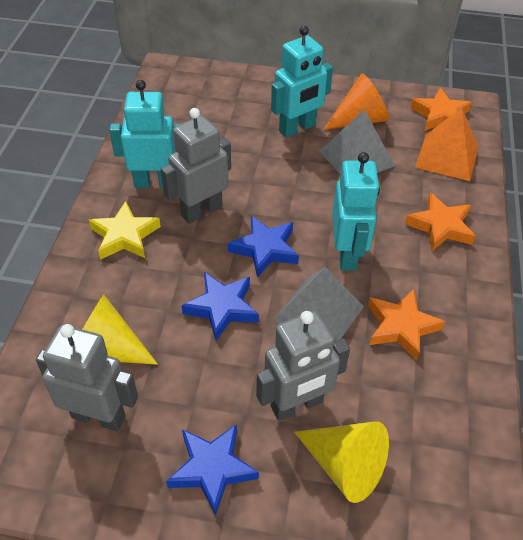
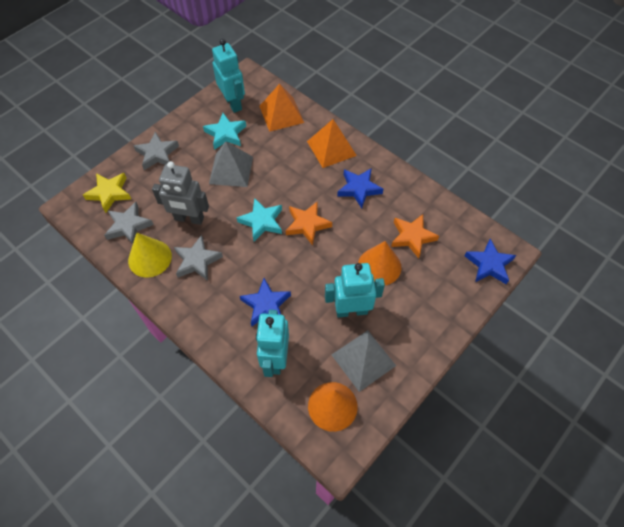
grey robot: [36,324,138,432] [161,108,231,224] [256,311,350,421] = 3 -> [152,161,209,225] = 1
grey star: none = 0 -> [104,202,154,244] [134,132,179,170] [174,235,223,281] = 3
orange cone: [323,73,389,130] = 1 -> [308,382,358,432] [358,241,401,285] = 2
orange pyramid: [415,108,479,181] = 1 -> [259,84,304,132] [307,119,357,168] = 2
orange star: [368,289,445,361] [405,193,476,251] [410,88,472,131] = 3 -> [286,201,332,245] [391,214,439,259] = 2
turquoise star: none = 0 -> [203,113,246,150] [236,198,282,241] = 2
yellow cone: [82,295,158,365] [294,421,389,503] = 2 -> [128,233,172,278] = 1

